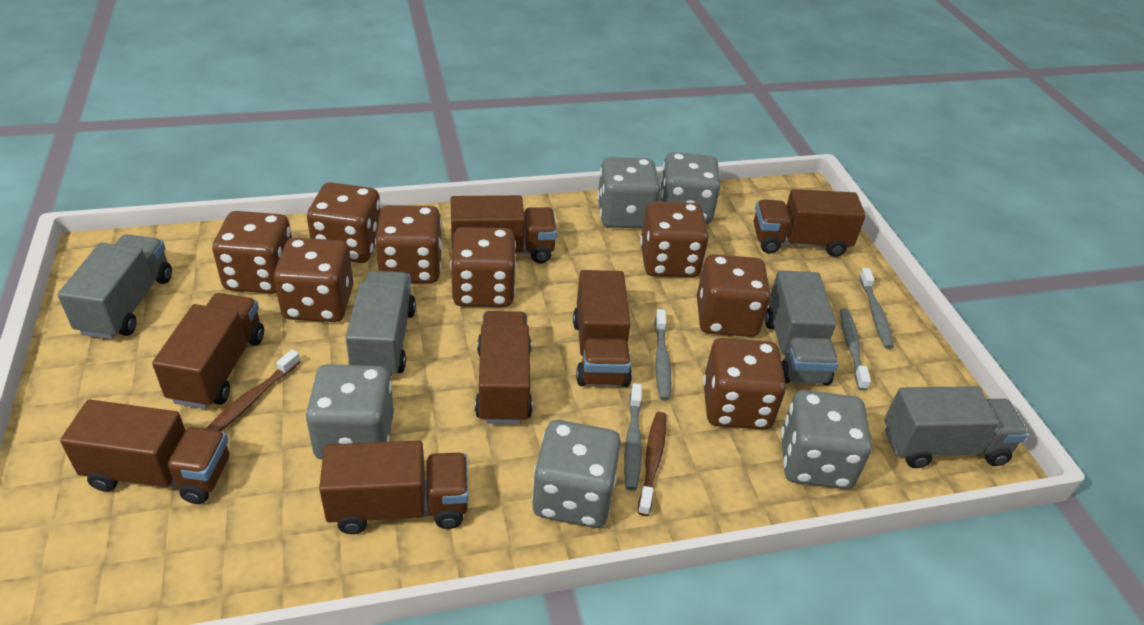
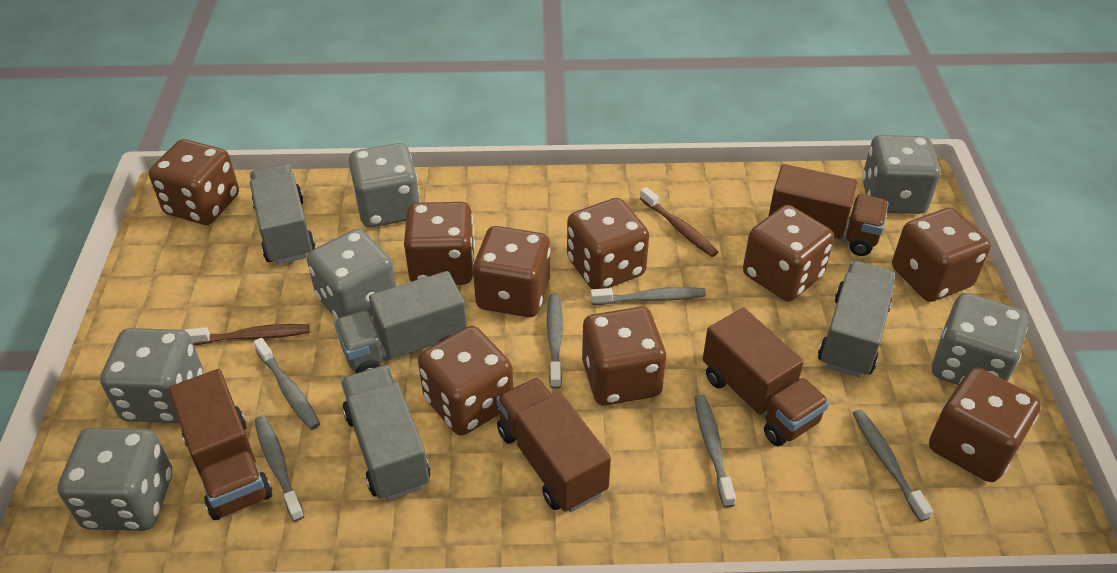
brown dice: [212,211,292,294] [274,238,354,322] [307,182,380,263] [375,205,442,283] [450,227,516,307] [640,202,709,277] [697,254,771,337] [703,338,786,430] = 8 -> [149,139,239,225] [404,202,475,285] [418,326,513,436] [473,226,550,317] [567,198,649,289] [582,307,666,406] [743,205,834,302] [892,208,991,302] [929,367,1041,482] = 9
brown truck: [60,400,229,504] [152,293,264,409] [319,441,469,534] [450,195,557,263] [475,311,533,424] [573,270,632,387] [754,189,866,257] = 7 -> [169,369,272,520] [496,378,611,512] [703,308,829,446] [769,164,889,256] = 4
grey dice: [306,364,394,459] [532,420,621,528] [597,157,660,228] [660,152,721,224] [781,390,872,489] = 5 -> [58,428,172,531] [100,328,203,423] [307,229,396,320] [349,143,421,228] [862,135,941,214] [932,293,1028,385] = 6
grey toothbrush: [624,383,642,491] [655,309,671,401] [840,308,871,391] [859,268,894,349] = 4 -> [254,338,320,430] [255,415,304,522] [547,294,563,389] [590,287,706,305] [695,394,736,508] [853,409,933,522] = 6

